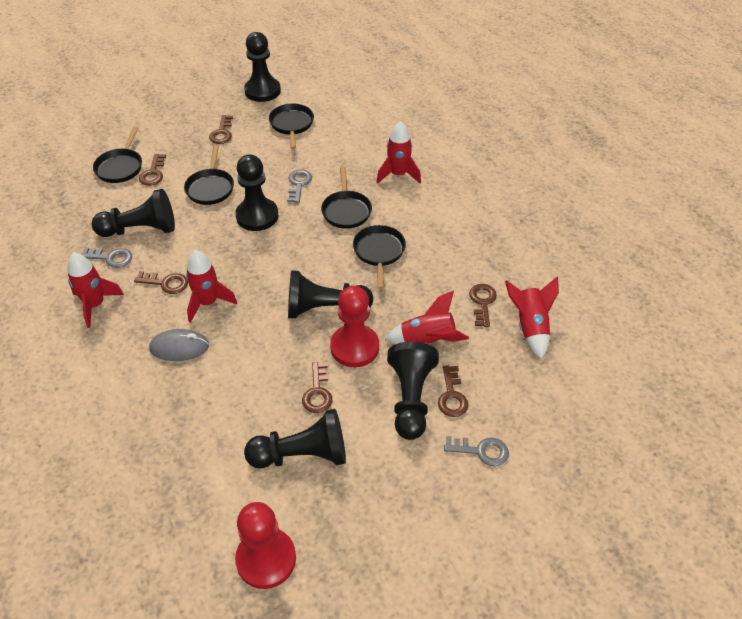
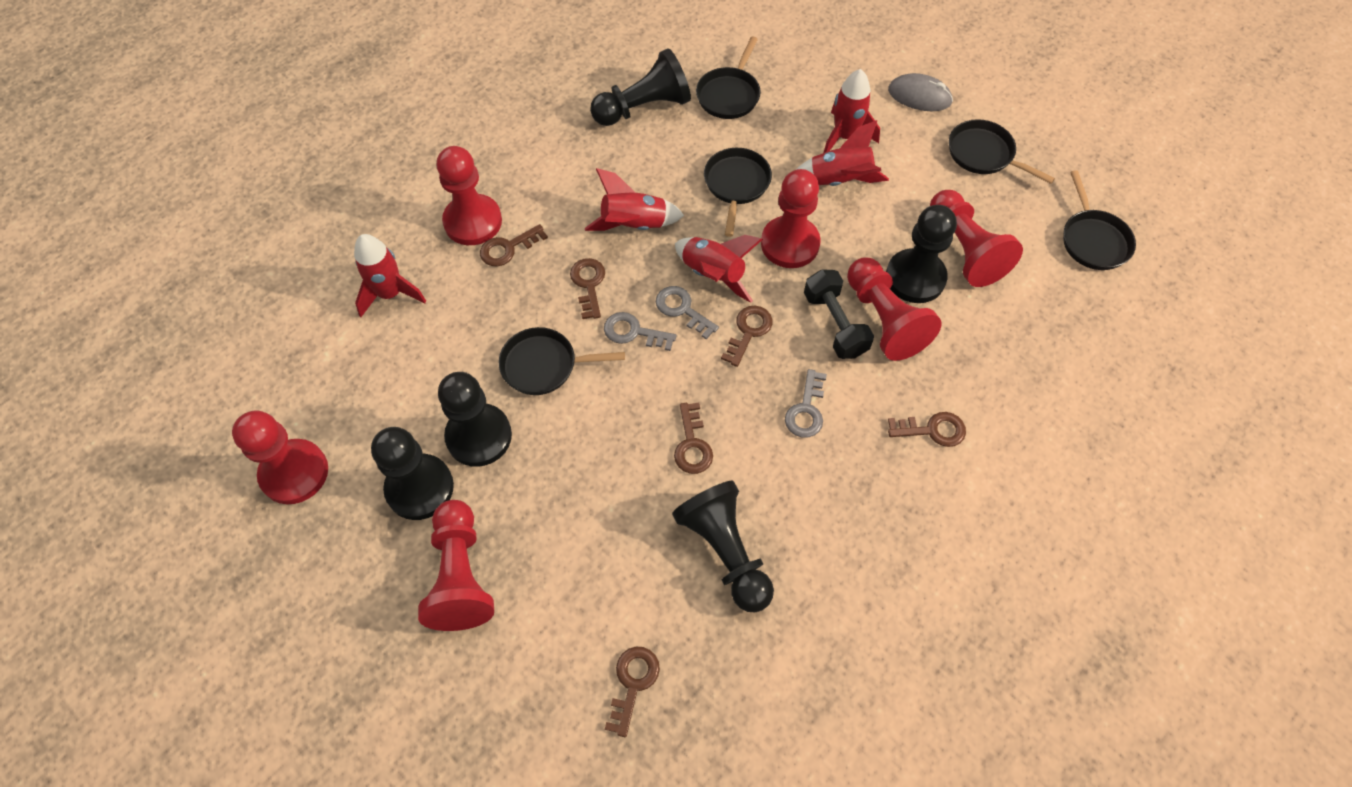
black dumbbell: none = 0 -> [804,269,874,359] = 1
black pawn: [92,189,175,237] [235,154,279,231] [244,32,281,102] [244,409,346,468] [288,270,373,319] [387,341,439,440] = 6 -> [371,427,454,520] [438,372,512,467] [590,48,691,126] [672,481,774,612] [886,205,957,303] = 5
red pawn: [235,502,296,589] [330,286,379,367] = 2 -> [232,410,328,504] [418,500,494,631] [436,146,502,245] [761,169,821,268] [847,257,942,361] [930,190,1023,287] = 6

